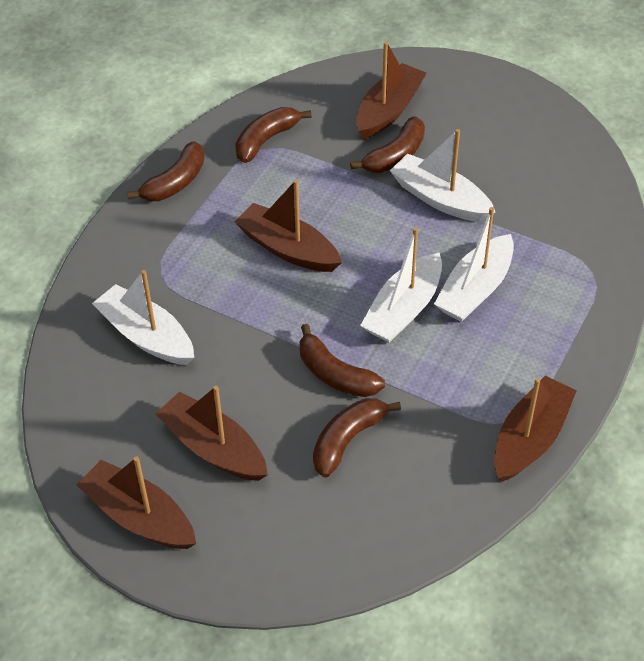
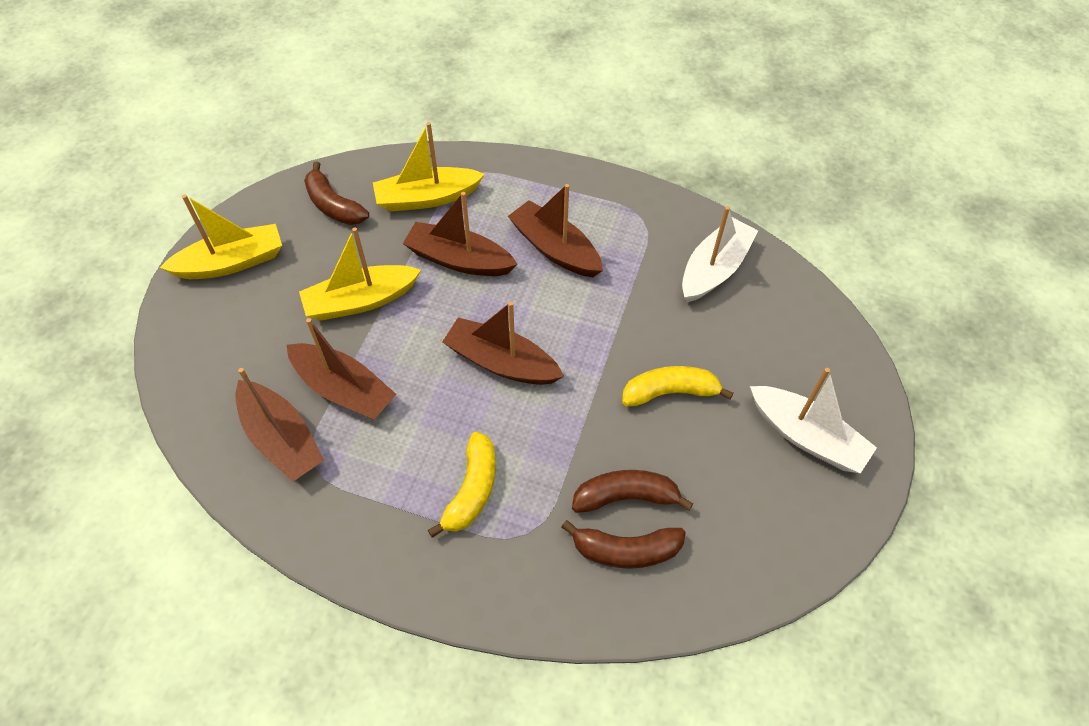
brown banana: [127,141,205,201] [235,107,312,163] [299,324,385,397] [313,398,401,478] [350,116,425,173] = 5 -> [304,162,369,225] [561,520,686,569] [572,470,693,513] = 3
white boat: [92,270,194,365] [360,227,442,343] [390,129,496,222] [434,207,514,322] = 4 -> [682,206,758,303] [750,368,877,474] = 2
yellow banana: none = 0 -> [428,432,496,538] [622,366,734,407] = 2
yellow boat: none = 0 -> [160,194,282,279] [299,227,421,321] [373,122,485,212] = 3

